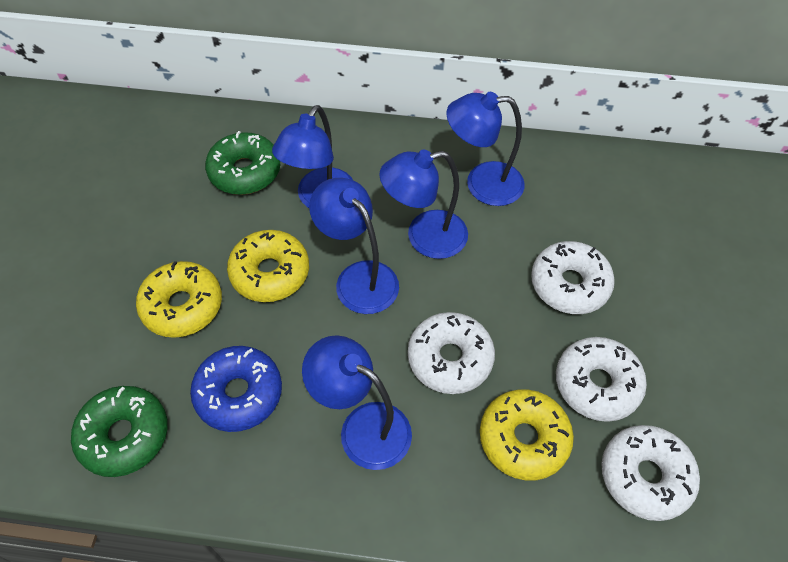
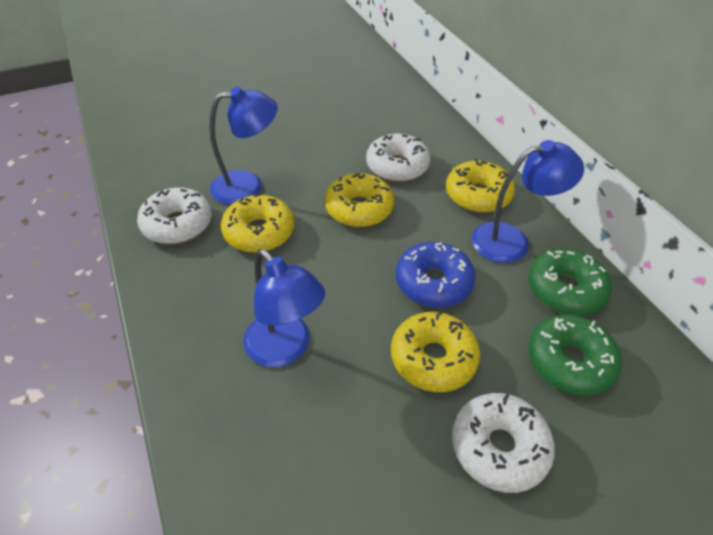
blue lamp: [272,105,353,208] [302,335,412,470] [309,178,399,314] [379,149,468,259] [446,92,525,206] = 5 -> [210,87,278,205] [244,249,325,367] [472,140,584,263] = 3
white donut: [408,312,495,394] [531,241,615,314] [556,337,647,422] [601,425,700,521] = 4 -> [137,187,212,244] [366,134,430,182] [452,393,555,493] = 3
yellow donut: [136,261,222,338] [227,230,309,302] [480,389,574,481] = 3 -> [221,194,294,253] [325,173,394,227] [391,311,480,392] [446,159,515,213] = 4

